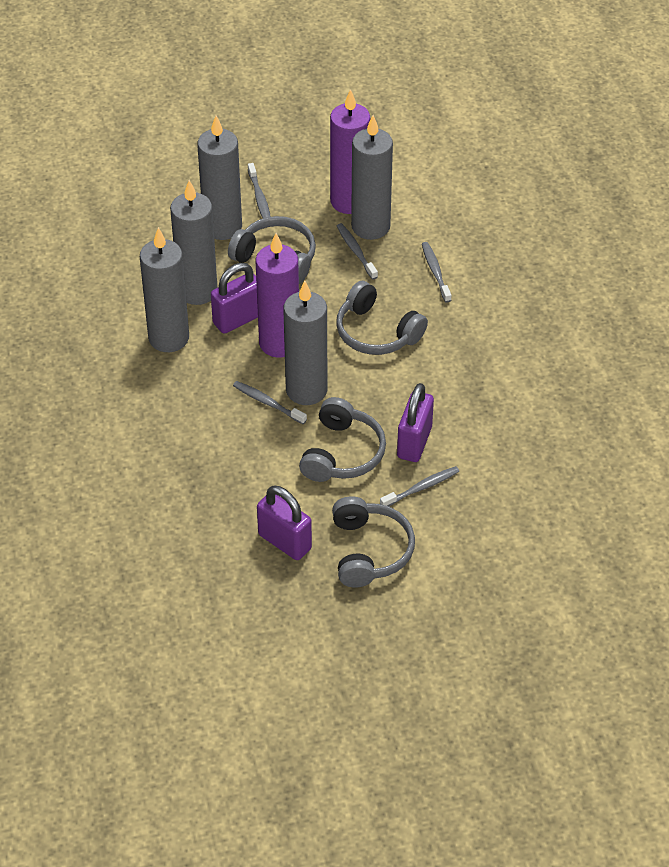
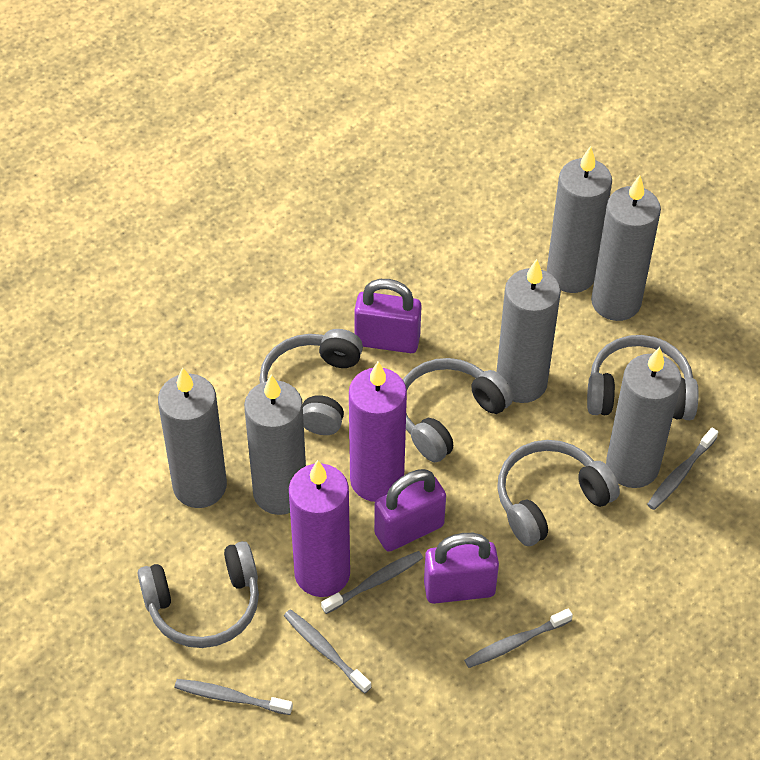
grey candle: [140,227,189,352] [170,180,218,305] [197,116,242,240] [283,281,327,405] [351,115,393,240] = 5 -> [158,367,227,508] [244,375,306,515] [496,259,561,403] [547,146,612,293] [591,175,661,321] [606,347,682,488] = 6
grey headphones: [228,216,316,284] [299,397,386,482] [332,496,415,588] [336,281,428,355] = 4 -> [138,541,259,648] [259,329,363,435] [403,358,514,462] [497,440,620,546] [587,335,699,420] = 5

